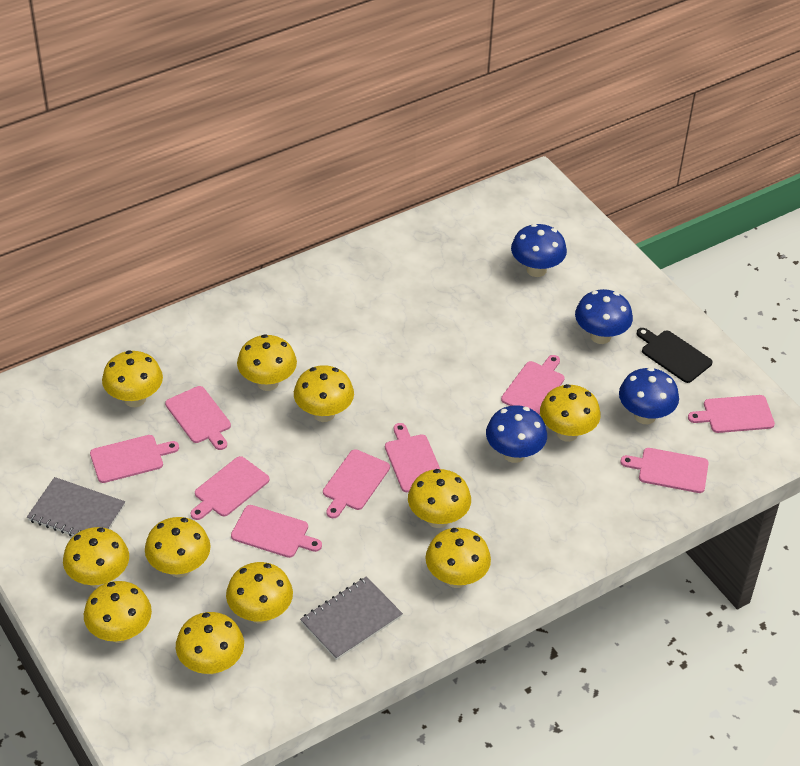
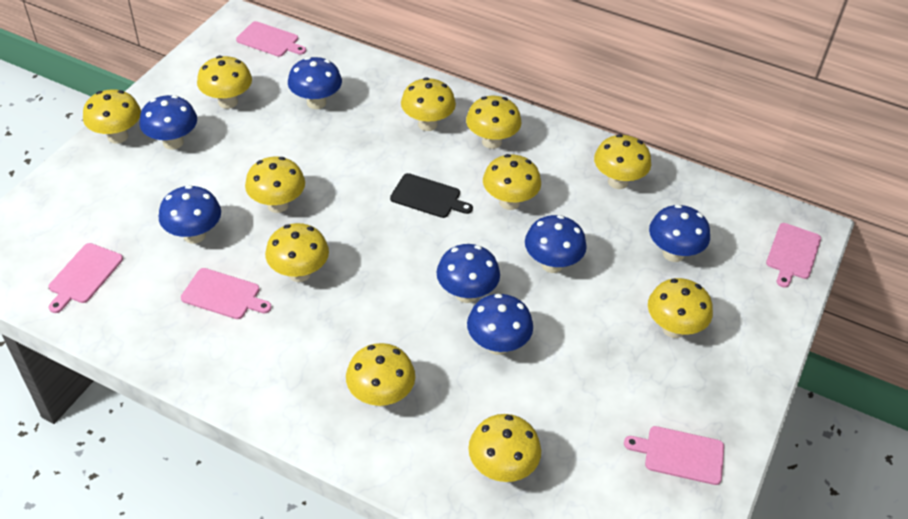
blue mushroom: [486,405,547,463] [511,224,567,277] [575,289,633,344] [619,367,679,424] = 4 -> [139,95,197,150] [159,185,221,244] [288,57,342,109] [436,244,500,303] [467,294,533,355] [525,215,587,273] [649,204,710,262] = 7
grey notebook: [27,477,125,536] [300,576,403,660] = 2 -> none = 0
pink cutting board: [90,435,179,483] [165,386,231,450] [191,456,269,520] [231,505,322,558] [323,449,390,518] [385,423,440,492] [501,355,564,415] [620,448,709,493] [688,395,775,433] = 9 -> [48,243,123,313] [181,268,272,319] [236,21,306,57] [624,426,724,485] [766,223,821,288] = 5

